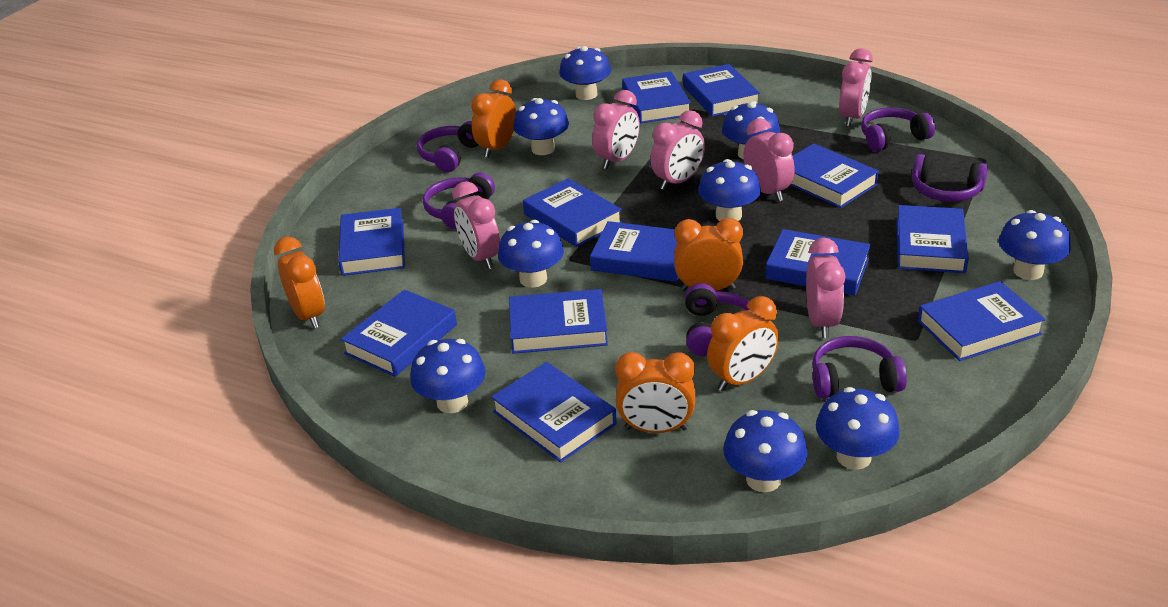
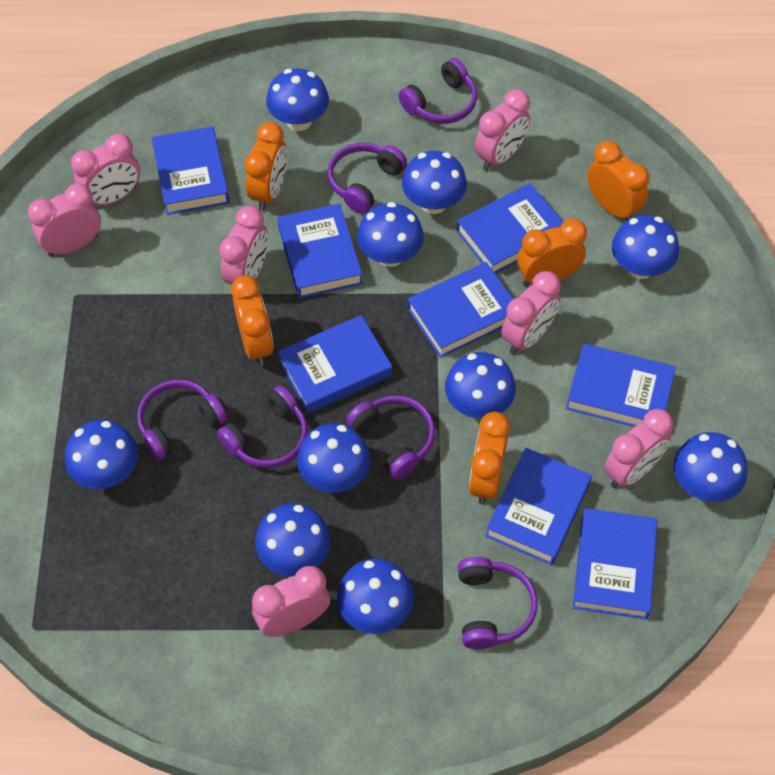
blue book: [338,208,405,276] [341,290,457,377] [491,362,617,463] [509,289,608,354] [523,178,622,247] [590,221,678,282] [622,71,691,124] [683,64,760,117] [765,229,871,295] [791,144,879,208] [896,205,969,273] [918,281,1046,361] = 12 -> [152,126,230,215] [277,204,363,298] [277,315,392,413] [407,262,513,358] [456,183,563,274] [486,448,592,565] [566,344,676,427] [573,508,658,620] = 8
blue mushroom: [410,339,486,413] [498,220,564,287] [513,98,569,155] [559,46,611,100] [698,159,761,221] [722,101,780,160] [723,410,807,492] [816,387,900,470] [999,210,1070,280] = 9 -> [65,420,138,489] [255,503,331,576] [266,69,329,131] [297,423,370,493] [337,559,414,634] [357,202,424,267] [402,151,467,214] [445,352,516,419] [612,215,679,279] [674,432,747,502] = 10
pink clock: [453,181,500,269] [592,90,640,169] [650,110,705,190] [743,118,795,202] [806,238,845,338] [839,48,873,127] = 6 -> [28,183,101,257] [71,133,140,206] [219,206,268,285] [252,566,330,637] [475,89,530,171] [501,271,561,354] [604,409,673,488] = 7

